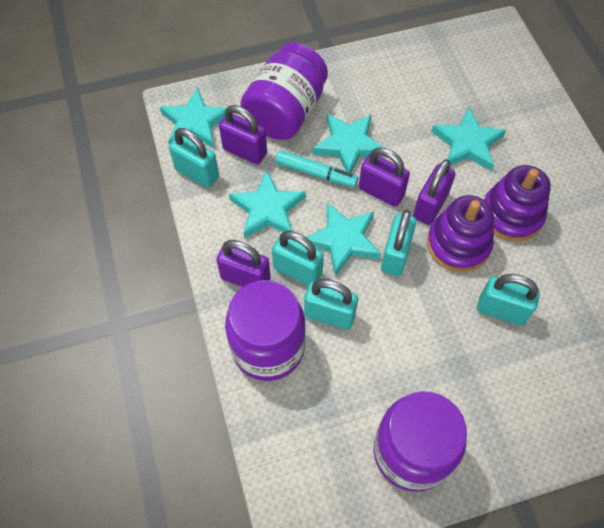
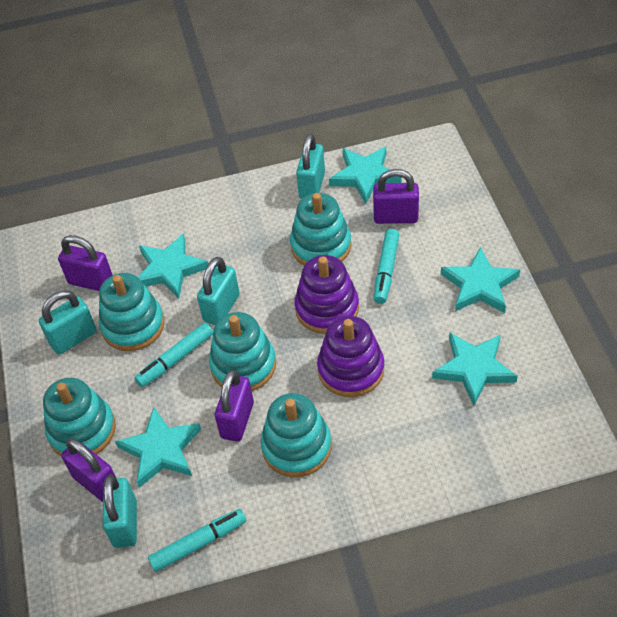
purple jar: [225,280,306,381] [240,42,328,140] [373,391,467,492] = 3 -> none = 0
turquoise marker: [275,150,358,188] = 1 -> [135,323,213,387] [148,509,246,572] [374,229,399,304] = 3
turquoise padlock: [169,128,219,188] [272,231,324,285] [304,279,358,330] [381,210,416,276] [477,274,540,326] = 5 -> [39,290,97,354] [103,474,137,548] [197,257,240,325] [296,134,325,199] = 4
turquoise stacking toy: none = 0 -> [43,378,116,456] [99,273,165,351] [209,312,276,391] [261,393,331,477] [290,193,352,265] = 5

